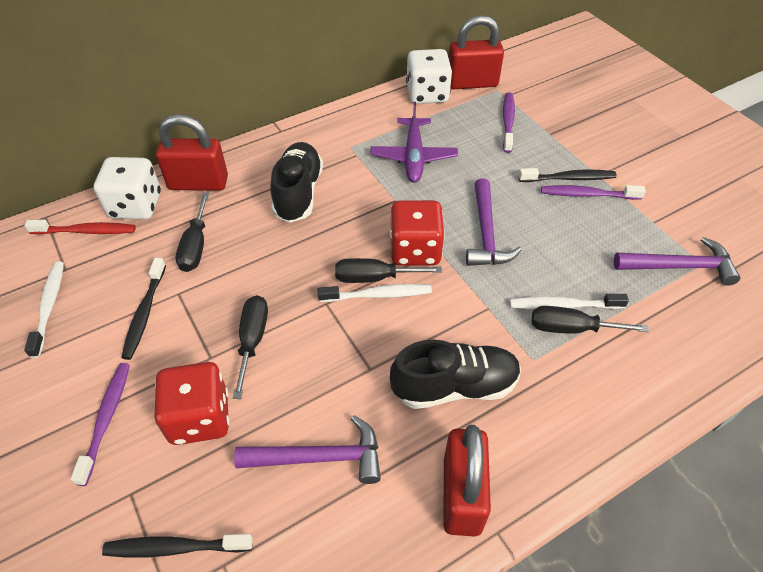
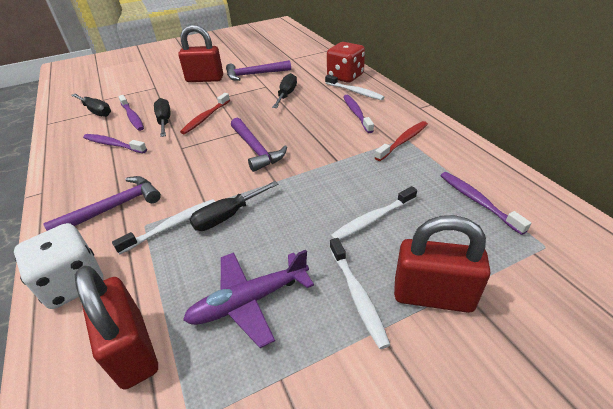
black shoe: [270,142,323,223] [390,340,521,409] = 2 -> none = 0
black toothbrush: [102,534,253,558] [121,258,166,360] [519,168,617,182] = 3 -> none = 0
purple toothbrush: [70,363,130,486] [503,92,515,153] [541,185,646,200] = 3 -> [83,134,147,153] [118,95,144,131] [343,95,374,133] [440,172,531,235] = 4
red dice: [154,362,229,445] [390,200,445,265] = 2 -> [327,42,365,83] = 1
red toothbrush: [24,220,136,234] = 1 -> [180,93,230,134] [375,121,428,161] = 2
white dice: [94,157,161,220] [406,49,452,104] = 2 -> [14,223,103,309] = 1
white toothbrush: [24,261,64,358] [318,284,432,302] [510,294,629,309] = 3 -> [112,199,215,254] [325,75,384,100] [330,186,417,240] [330,238,390,349] = 4

